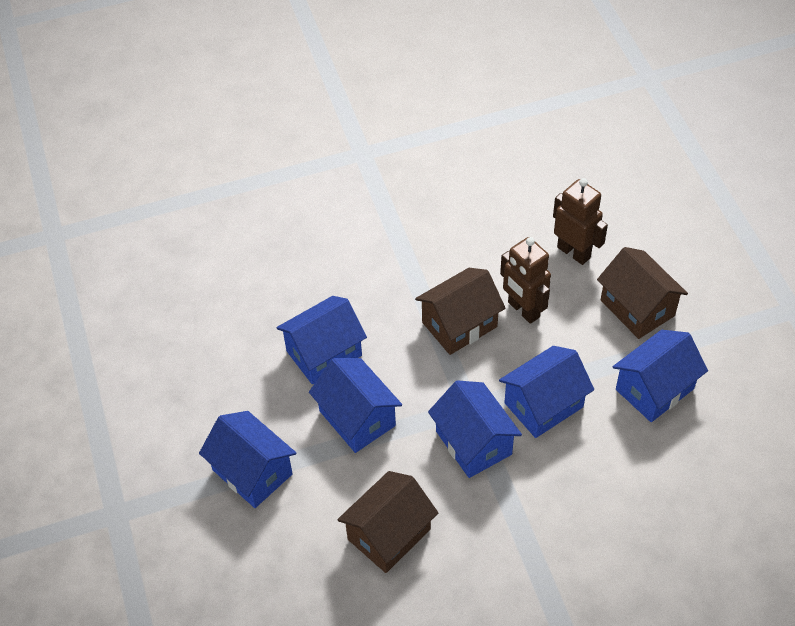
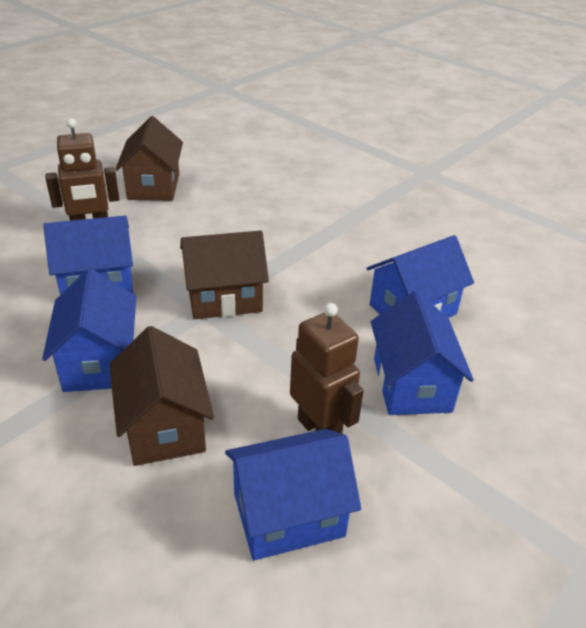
blue house: [199,411,296,508] [276,296,367,384] [309,358,402,453] [428,380,522,478] [499,346,594,438] [613,330,708,422] = 6 -> [42,268,136,392] [43,216,133,295] [225,429,361,561] [366,235,474,318] [371,291,474,415] = 5

